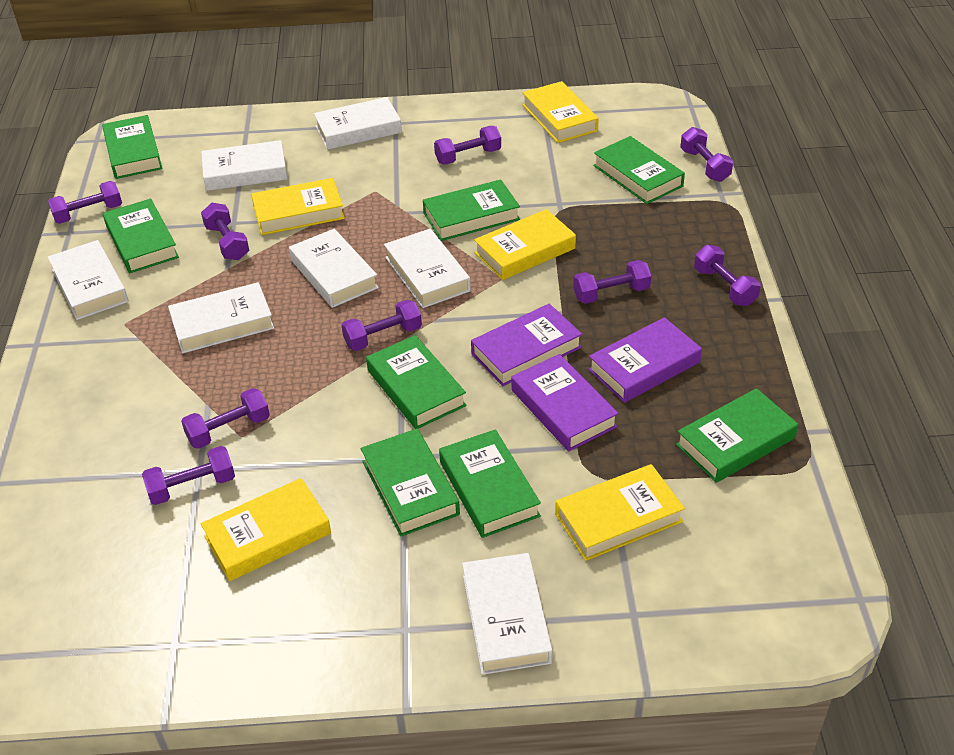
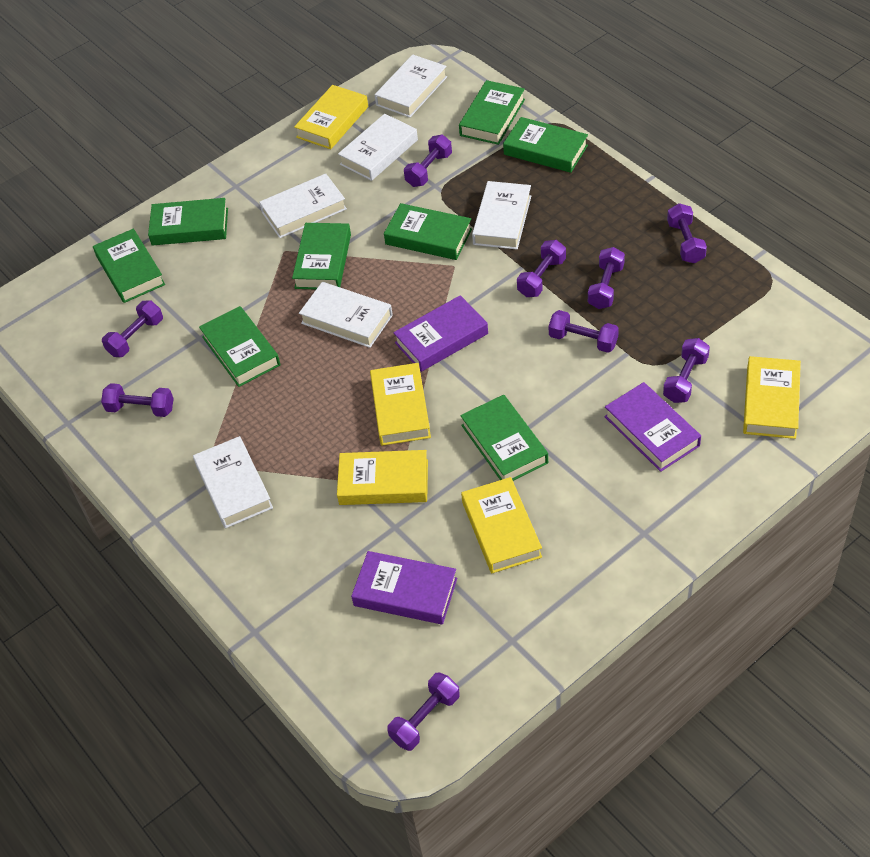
white book: [48,240,128,320] [168,282,274,353] [201,140,288,191] [289,229,379,308] [314,97,402,150] [384,229,471,308] [462,553,552,675] = 7 -> [193,436,273,528] [259,173,347,238] [299,282,393,348] [338,114,418,181] [375,54,447,118] [472,181,531,249] = 6

